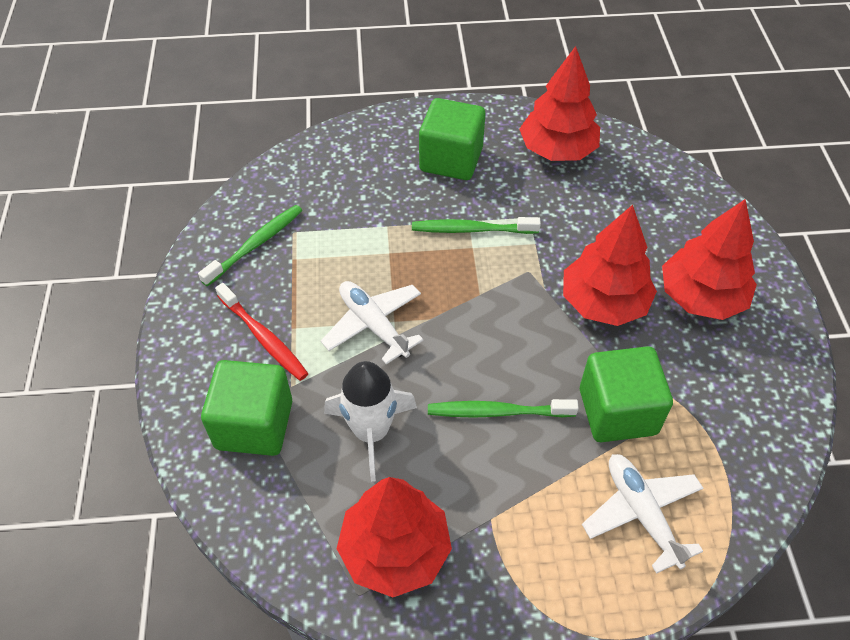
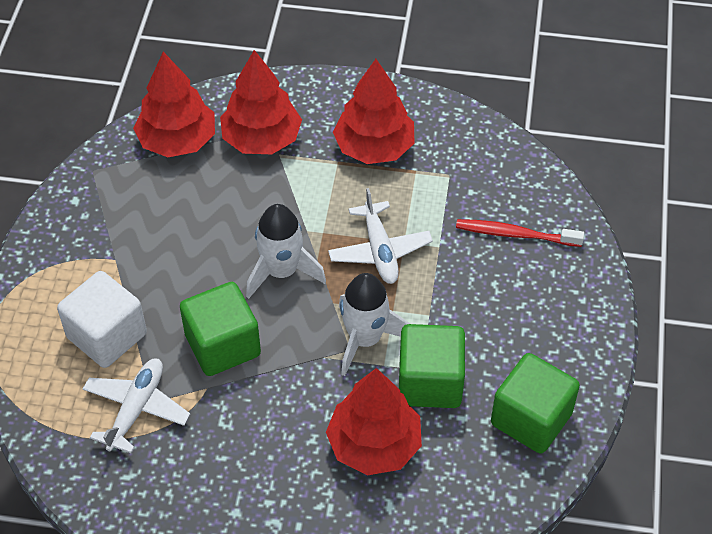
green toothbrush: [198,205,303,286] [412,217,541,234] [428,399,579,418] = 3 -> none = 0
white cube: none = 0 -> [57,271,147,368] = 1
white rocket: [324,361,417,482] = 1 -> [246,204,326,299] [339,273,410,376] = 2

